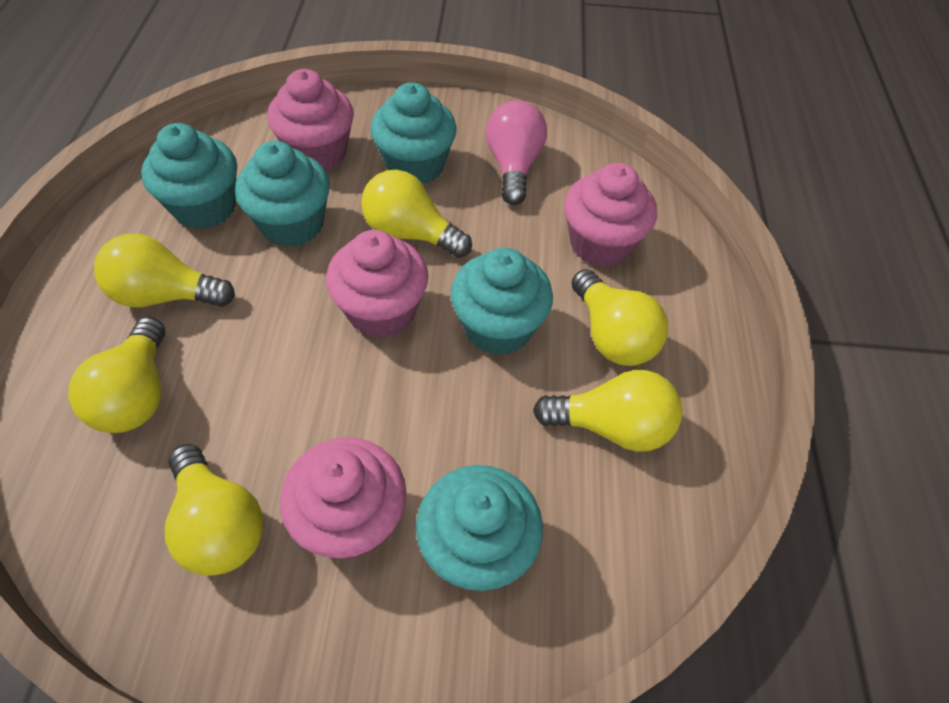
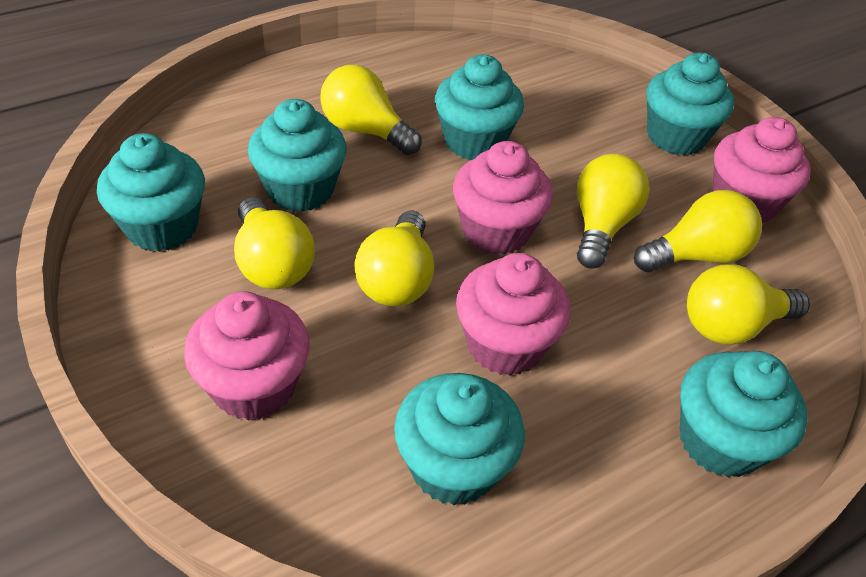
pink light bulb: [486,100,547,205] = 1 -> none = 0
turquoise cupcake: [141,123,237,229] [235,141,330,247] [370,82,457,184] [416,465,543,591] [450,247,553,356] = 5 -> [97,133,205,252] [248,99,347,212] [394,373,525,505] [435,54,524,160] [646,52,734,155] [680,351,808,478] = 6

